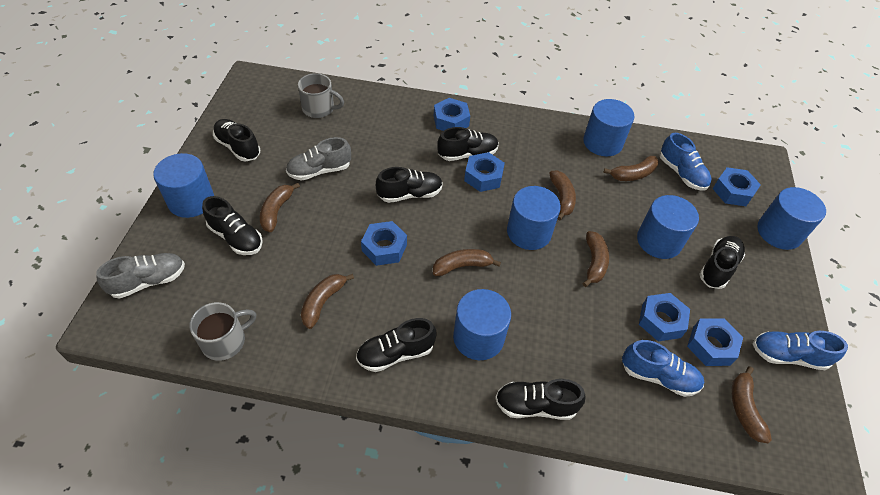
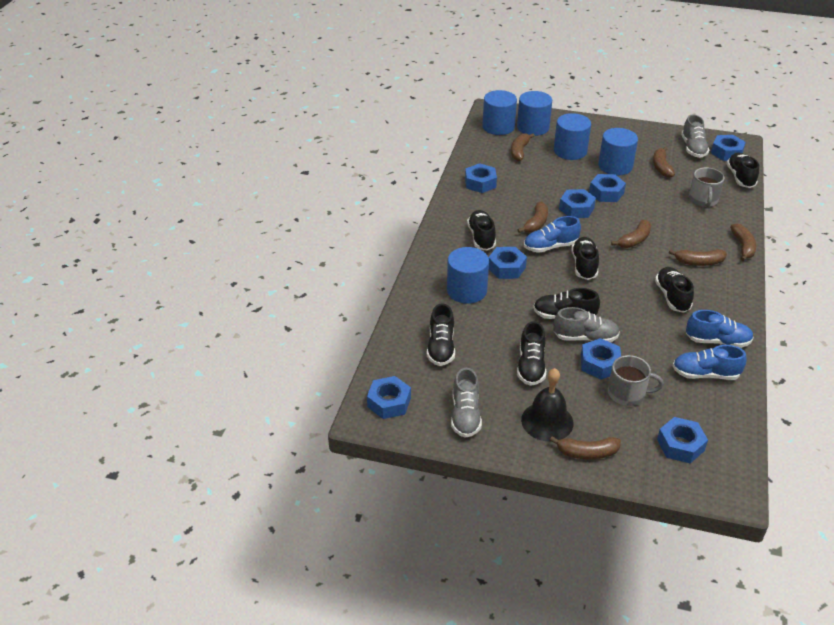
black bell: none = 0 -> [521,368,573,442] = 1
blue cylinder: [153,153,214,218] [453,289,511,360] [507,186,561,250] [583,99,635,156] [637,195,699,259] [757,187,826,250] = 6 -> [447,247,489,304] [482,90,517,135] [517,91,552,136] [554,113,591,160] [598,128,638,175] = 5
blue nut: [361,221,407,266] [434,98,470,131] [464,152,505,192] [639,293,690,341] [687,318,743,366] [713,167,761,206] = 6 -> [367,376,411,419] [465,163,497,193] [488,247,527,279] [559,189,596,218] [581,338,621,380] [589,174,626,202] [657,417,708,464] [711,135,746,161] = 8
grey shoe: [96,253,185,299] [286,137,351,180] = 2 -> [451,368,482,438] [553,307,620,342] [681,114,709,158] = 3

